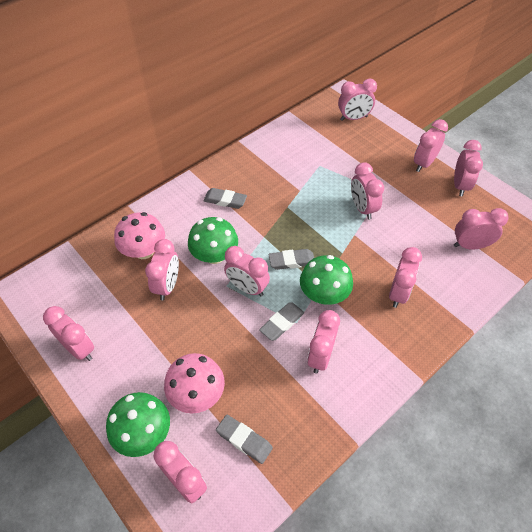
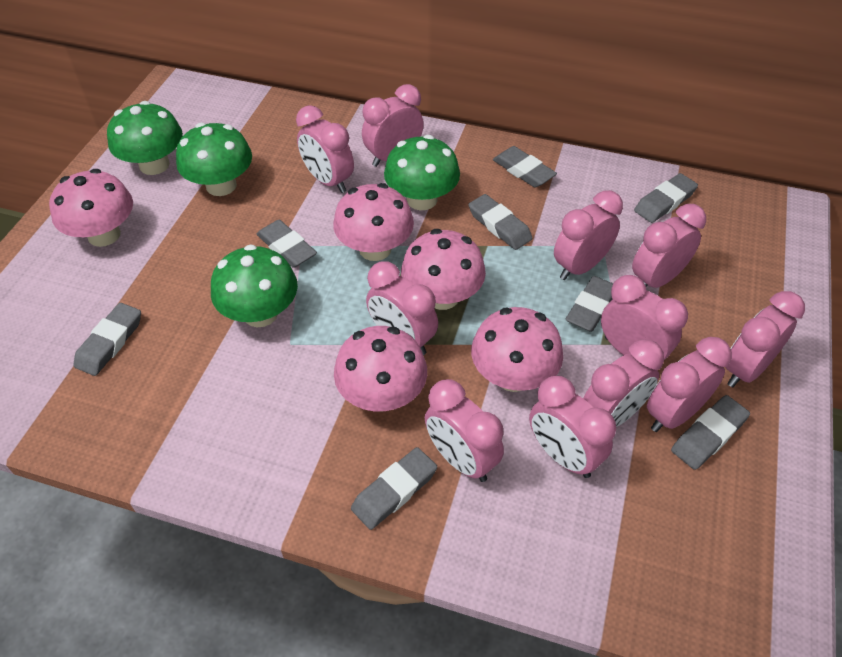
green mushroom: [106,392,170,457] [188,217,238,264] [300,255,353,305] = 3 -> [107,101,183,175] [176,123,252,196] [211,244,298,327] [384,135,460,210] = 4
grey eraser: [203,188,247,209] [216,415,273,464] [259,302,304,341] [268,249,314,270] = 4 -> [73,303,141,376] [256,220,317,268] [351,447,437,530] [468,194,533,250] [493,146,557,187] [566,276,613,332] [634,173,698,223] [671,395,750,470] = 8
pink mushroom: [114,212,165,259] [164,353,225,414] = 2 -> [49,169,133,247] [333,183,414,261] [334,326,427,412] [401,229,486,310] [471,307,563,392] = 5

